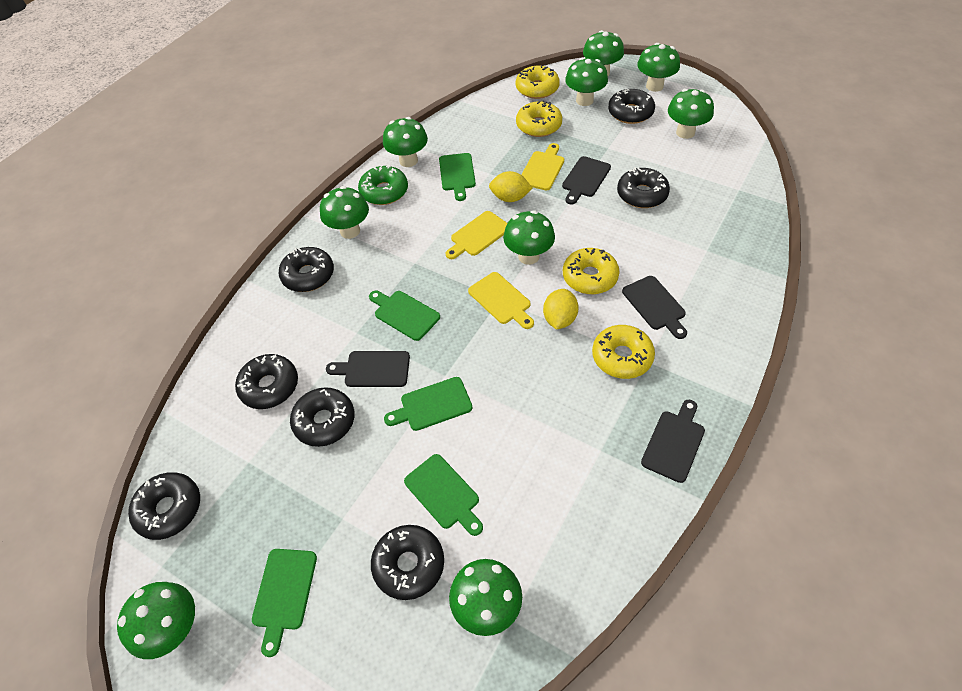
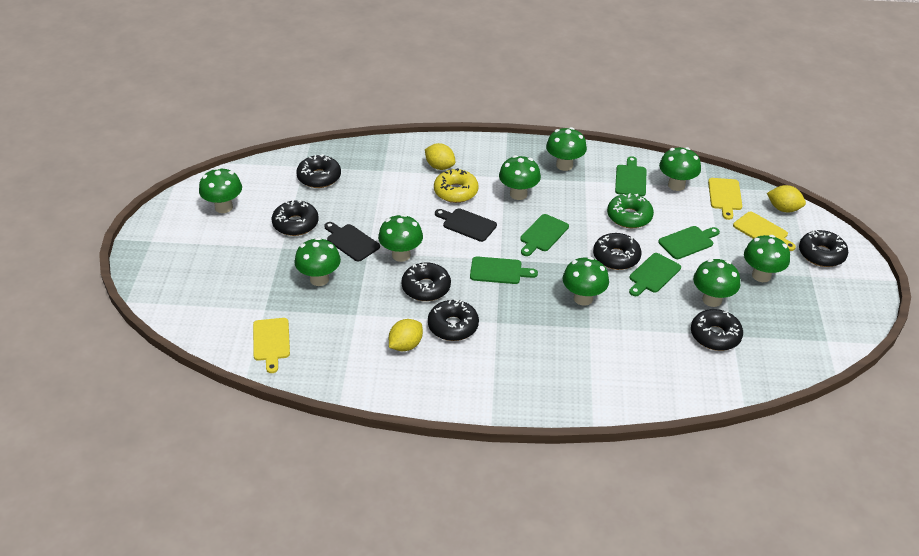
black cutting board: [326,351,410,387] [562,156,611,205] [622,276,687,339] [641,400,705,483] = 4 -> [324,222,380,262] [435,208,497,242] = 2
yellow donut: [516,65,560,99] [516,101,562,137] [563,248,620,294] [592,325,655,379] = 4 -> [434,168,479,203] = 1
yellow lemon: [489,171,532,202] [543,289,579,330] = 2 -> [389,319,423,351] [425,143,455,170] [767,185,806,212] = 3

